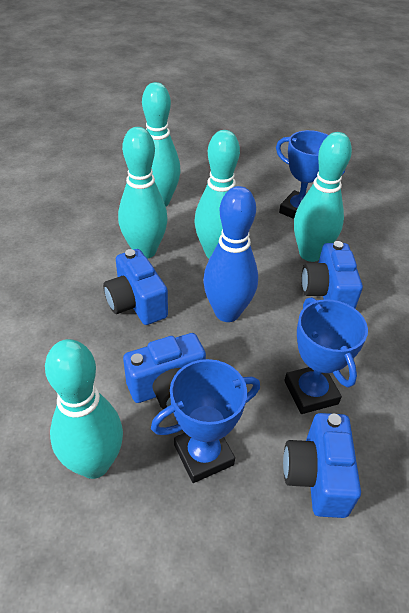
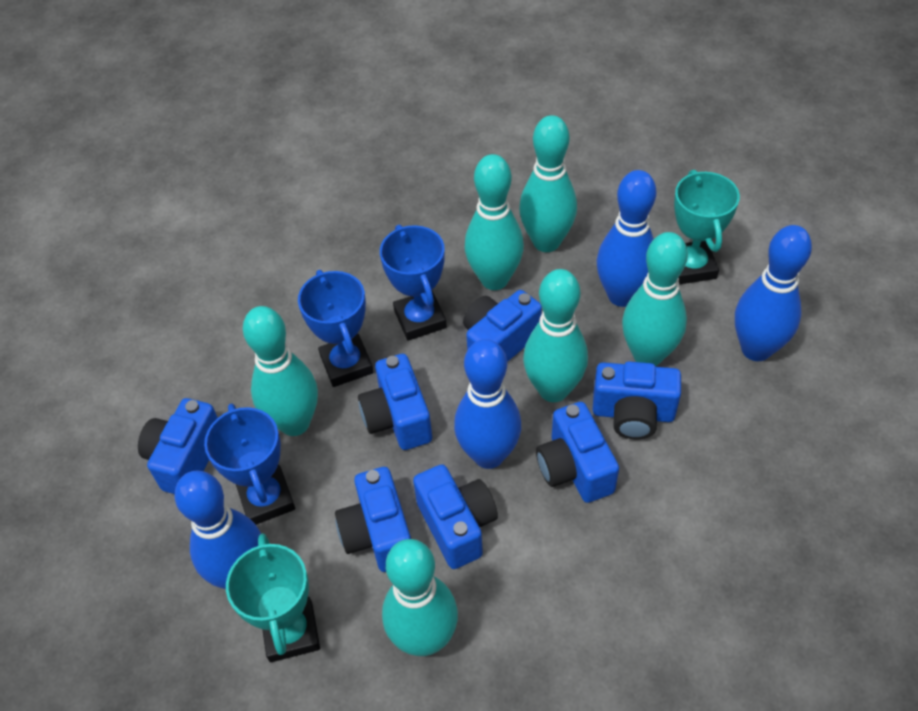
blue bowling pin: [203,186,258,322] = 1 -> [174,470,261,589] [454,339,521,469] [597,170,656,307] [735,225,812,361] = 4
blue camera: [103,249,168,325] [123,333,206,410] [283,413,361,518] [301,241,363,309] = 4 -> [138,398,218,494] [335,467,411,572] [358,354,432,450] [413,464,498,569] [463,290,542,362] [536,402,619,503] [593,362,681,439] = 7
turquoise bowling pin: [45,339,123,479] [118,127,168,259] [142,82,181,206] [194,130,240,259] [294,132,352,262] = 5 -> [243,306,318,436] [382,539,458,656] [464,154,524,290] [519,115,577,252] [523,269,588,402] [622,232,688,366] = 6
turquoise trophy: none = 0 -> [226,533,320,662] [674,170,740,284] = 2

